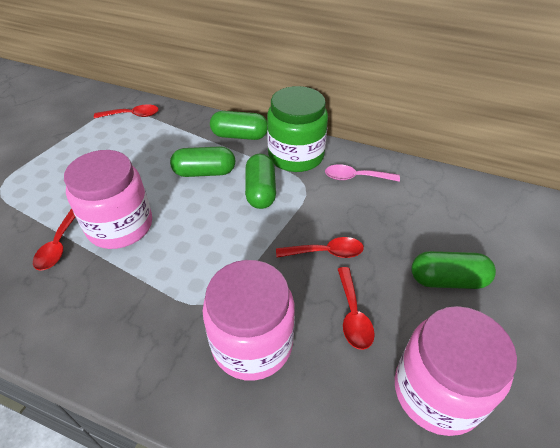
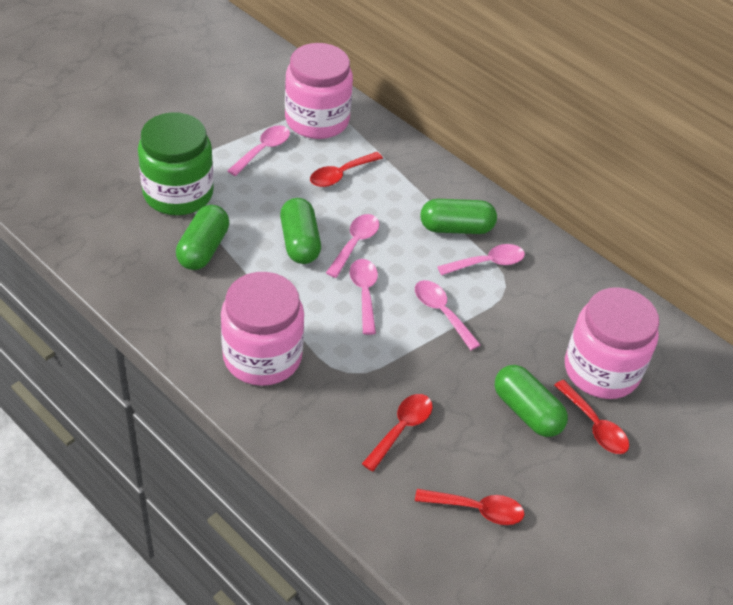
pink spoon: [325,164,400,182] = 1 -> [227,125,290,176] [326,214,379,278] [349,259,378,335] [415,280,480,350] [437,244,525,275] = 5

